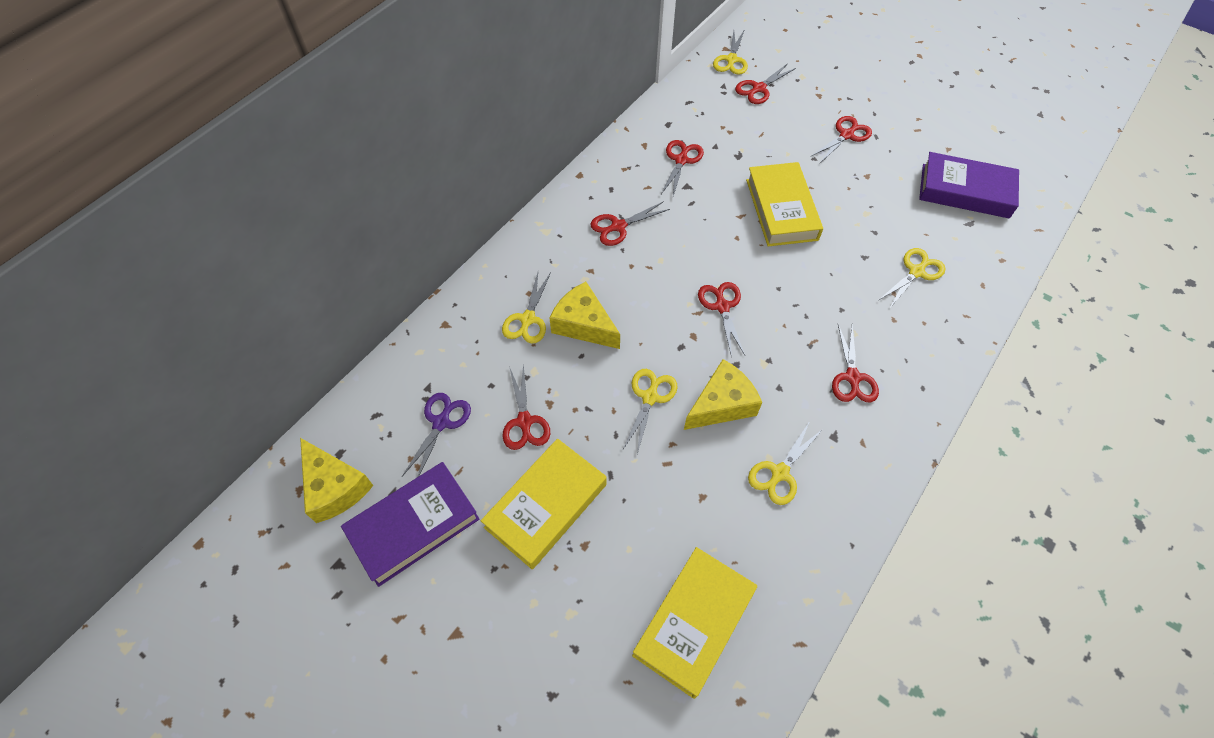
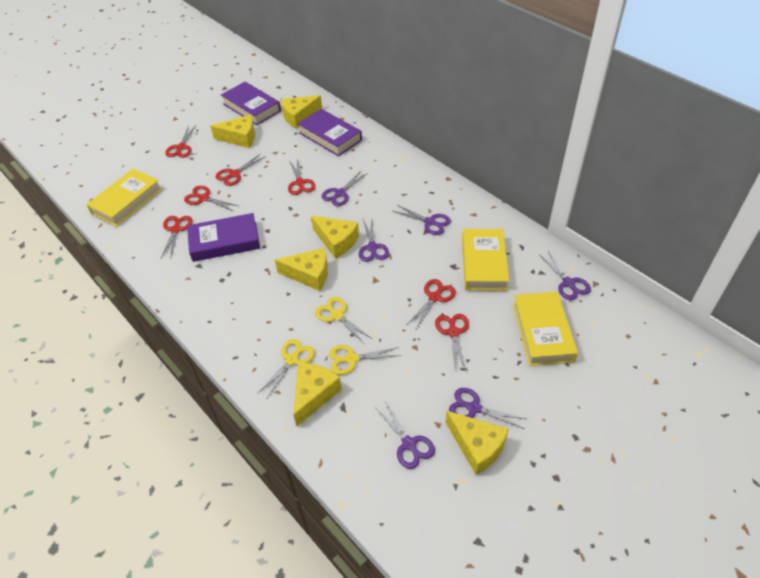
purple book: [341,462,480,587] [919,152,1019,218] = 2 -> [187,213,260,262] [221,82,281,125] [297,109,362,156] = 3
purple scissors: [402,393,471,477] = 1 -> [321,171,368,206] [358,219,389,262] [376,402,435,469] [393,205,451,235] [449,388,526,429] [539,251,591,300] = 6
yellow cheese: [300,438,374,523] [550,282,620,349] [684,359,762,430] = 3 -> [210,115,255,148] [275,248,328,291] [281,95,322,129] [293,363,342,426] [311,216,359,259] [446,411,509,475] = 6
yellow scissors: [502,272,551,344] [622,369,678,454] [713,29,748,75] [748,421,823,505] [879,248,945,309] = 5 -> [257,339,315,398] [315,297,371,344] [329,345,401,375] = 3

